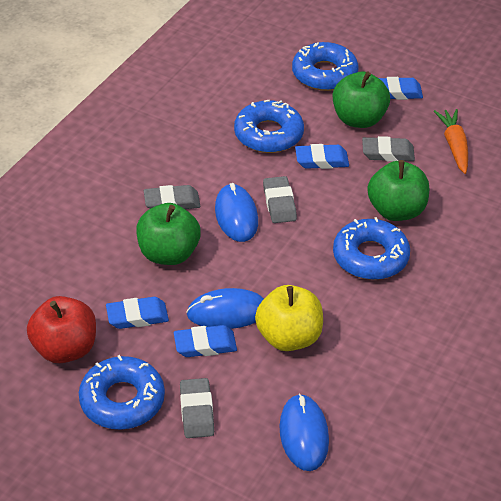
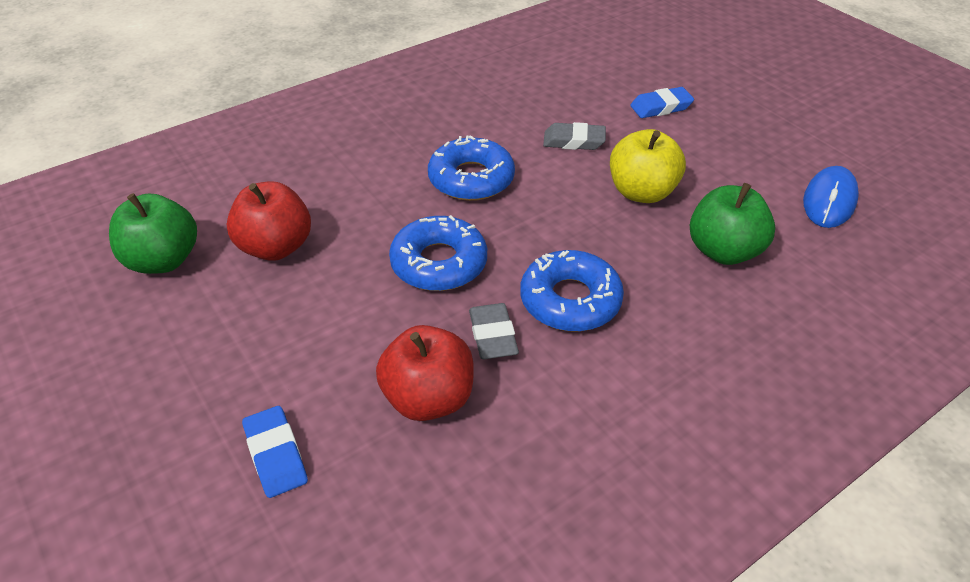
blue donut: [79,355,165,430] [234,100,304,153] [292,42,359,91] [333,217,410,280] = 4 -> [389,215,487,291] [428,135,515,201] [520,250,624,332] = 3
blue eraser: [106,297,169,329] [174,325,237,357] [295,144,349,169] [379,77,423,100] = 4 -> [242,406,308,498] [630,87,694,118] = 2
blue mouse: [186,288,264,329] [215,183,258,242] [280,393,329,471] = 3 -> [803,166,859,228] = 1
green apple: [136,203,201,265] [333,71,390,128] [367,160,429,221] = 3 -> [109,193,197,274] [690,183,776,265] = 2
grey eraser: [144,185,201,209] [180,378,214,438] [263,176,297,223] [362,136,415,162] = 4 -> [469,303,519,359] [543,122,606,150] = 2
orange carrot: [434,109,468,174] = 1 -> none = 0
red apple: [27,296,96,363] = 1 -> [227,181,311,261] [376,325,474,421] = 2

